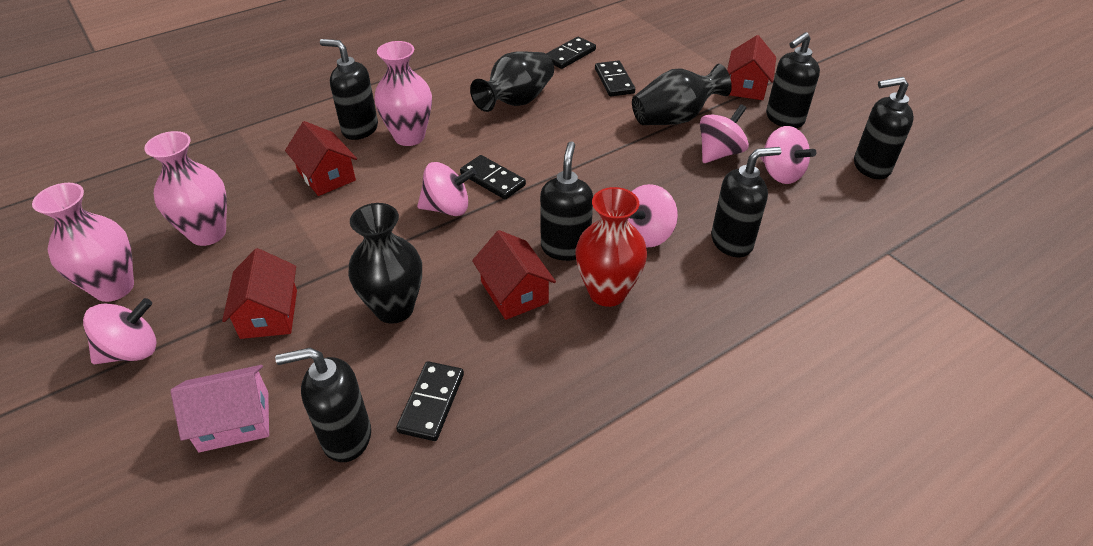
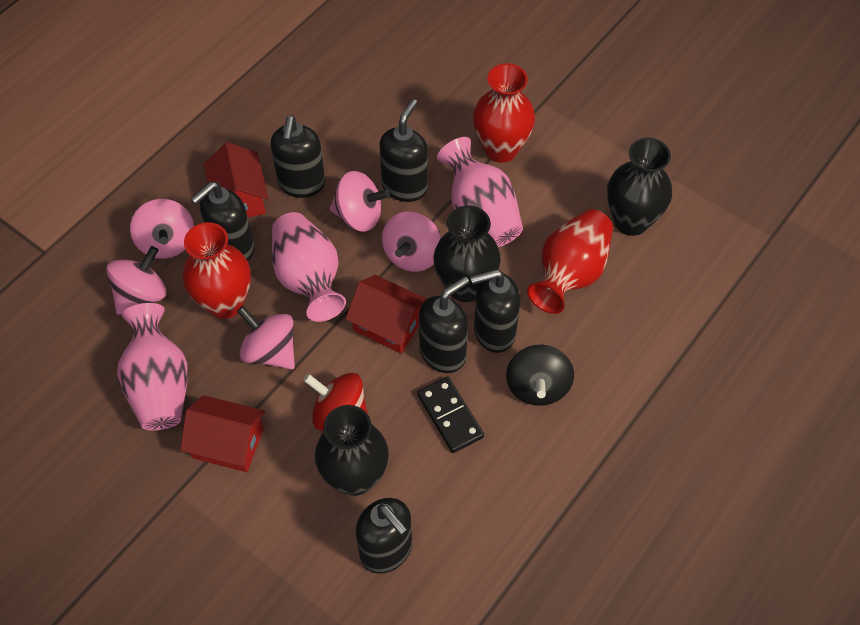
black domino: [396,361,464,441] [460,155,526,200] [546,37,596,69] [595,60,635,96] = 4 -> [417,376,484,453] = 1
black spinning top: none = 0 -> [506,345,574,406] = 1
pink house: [171,365,269,453] = 1 -> none = 0
red house: [222,248,297,339] [285,121,357,196] [472,230,556,320] [727,35,776,100] = 4 -> [180,395,265,472] [204,142,268,217] [346,275,426,354] = 3
red spinning top: none = 0 -> [304,373,368,431] = 1
red vase: [576,187,647,307] = 1 -> [183,222,251,319] [473,63,535,163] [527,209,613,314] = 3

